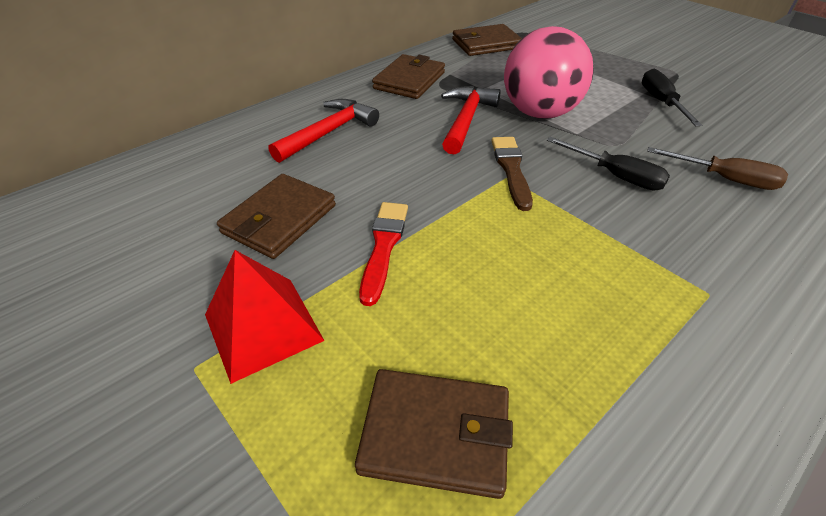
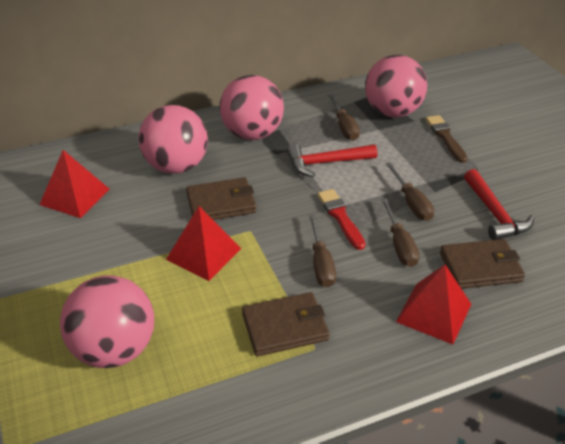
black screwdriver: [547,137,670,191] [642,69,702,126] = 2 -> none = 0
brown screwdriver: [647,147,788,190] = 1 -> [309,214,336,287] [328,94,360,141] [381,198,419,267] [386,162,434,221] = 4
brown wallet: [217,174,336,259] [355,369,513,499] [372,54,445,99] [452,24,522,56] = 4 -> [186,177,257,220] [242,292,330,356] [440,239,525,289] = 3
pink ball: [504,26,594,119] = 1 -> [60,275,154,368] [139,105,208,174] [219,75,284,140] [365,55,427,117] = 4
red pyramid: [205,250,325,384] = 1 -> [39,150,109,218] [166,206,242,281] [396,265,471,345] = 3

